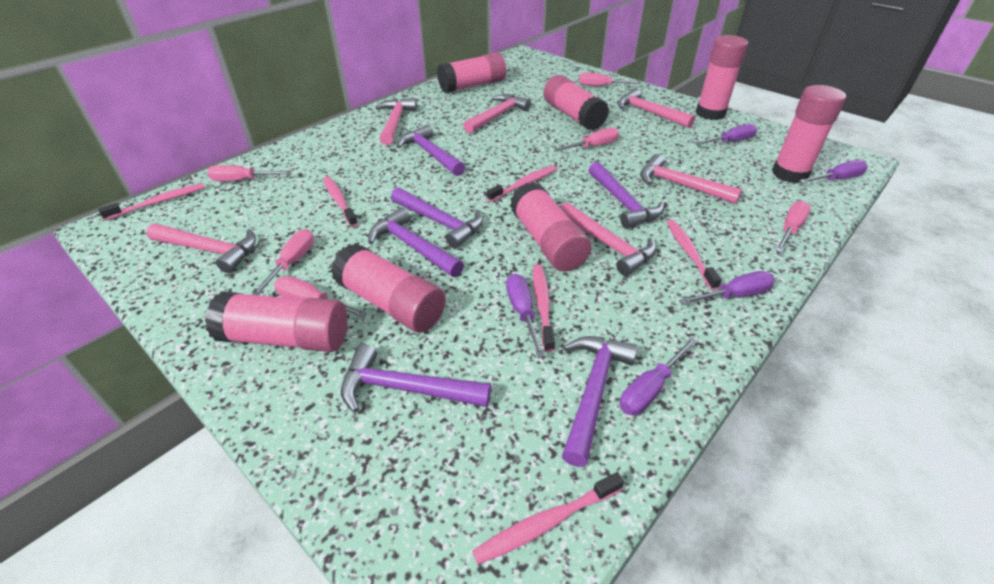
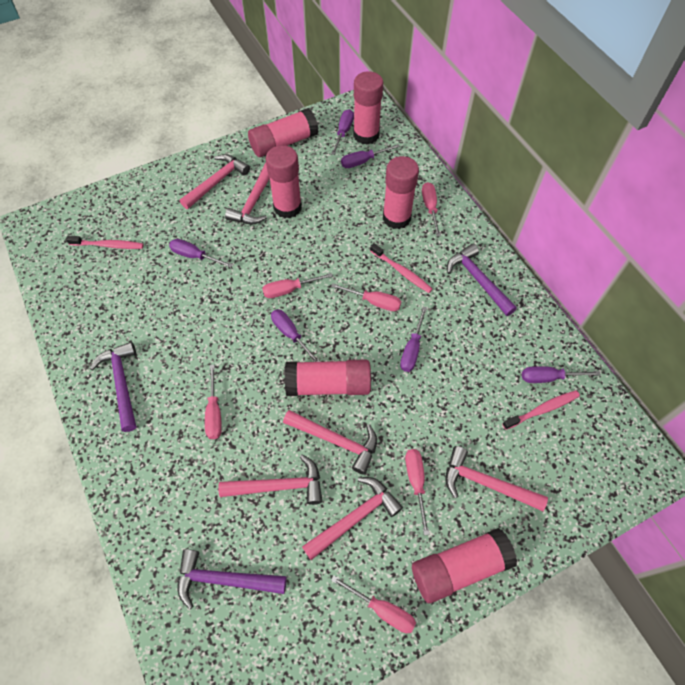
pink glue stick: [205,291,347,352] [331,243,446,333] [437,52,507,93] [510,182,591,272] [544,75,609,130] [696,35,748,120] [772,85,846,183] = 7 -> [248,108,319,157] [266,145,302,218] [285,359,371,396] [353,71,383,145] [383,156,419,229] [412,528,517,604] = 6
pink toothbrush: [98,183,205,220] [323,176,358,227] [472,472,624,564] [487,165,557,202] [533,265,555,352] [667,220,722,290] = 6 -> [66,236,144,249] [370,243,433,293] [502,390,580,430] = 3
purple hammer: [341,344,491,413] [368,207,464,277] [391,187,483,249] [397,125,465,176] [562,336,638,467] [589,162,664,229] = 6 -> [90,342,136,432] [177,549,287,610] [447,244,517,316] = 3
purple screwdriver: [506,274,545,358] [620,337,697,415] [679,271,775,305] [695,124,757,145] [799,160,868,183] = 5 -> [169,239,233,268] [271,309,320,362] [331,109,354,155] [341,144,400,168] [400,307,427,372] [522,366,601,383] = 6

